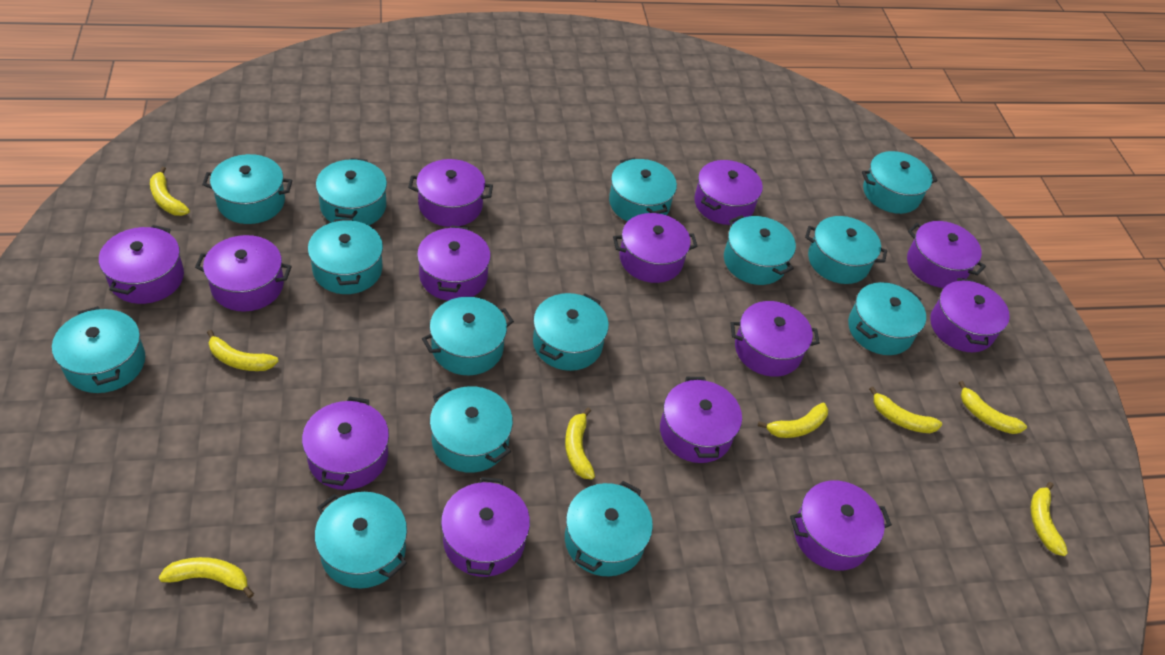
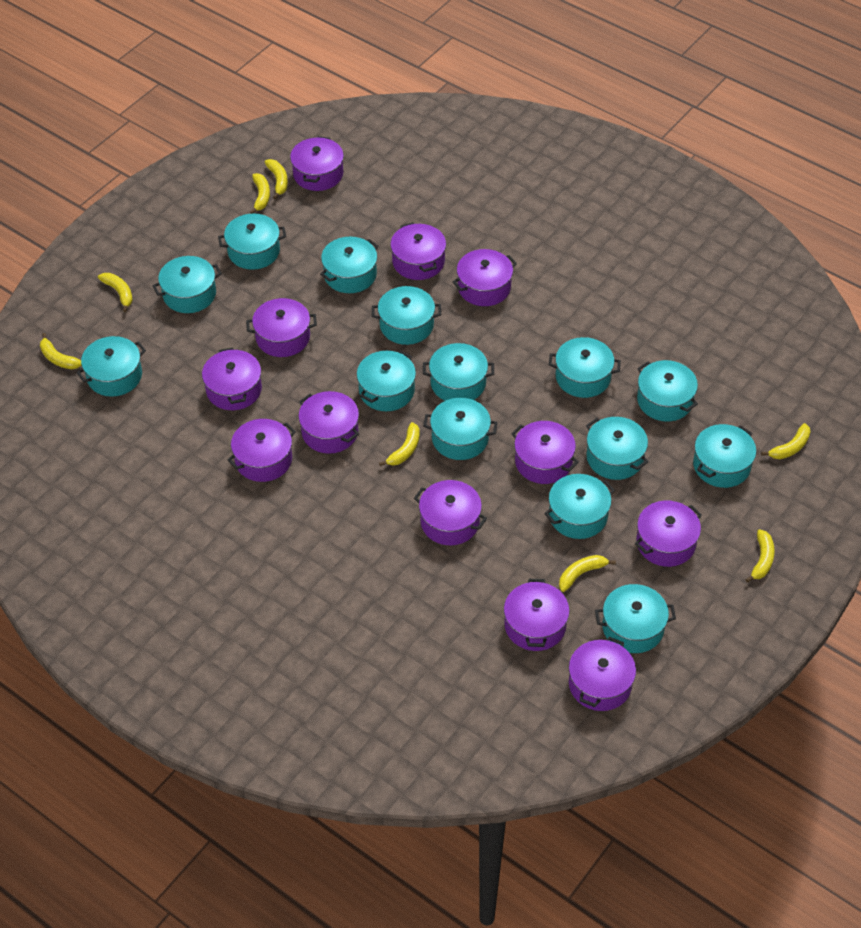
purple pot: [99,225,184,304] [195,235,292,312] [302,397,389,490] [408,159,493,227] [417,226,491,301] [441,477,530,577] [613,213,698,283] [660,377,742,463] [694,160,763,225] [731,301,820,377] [790,480,892,571] [907,221,986,288] [930,278,1010,352] = 13 -> [202,347,262,410] [227,419,296,482] [246,298,317,357] [290,136,344,191] [298,391,359,454] [390,222,446,280] [414,480,487,545] [452,249,517,306] [504,579,570,651] [511,421,579,484] [569,637,636,711] [635,501,702,567] = 12

